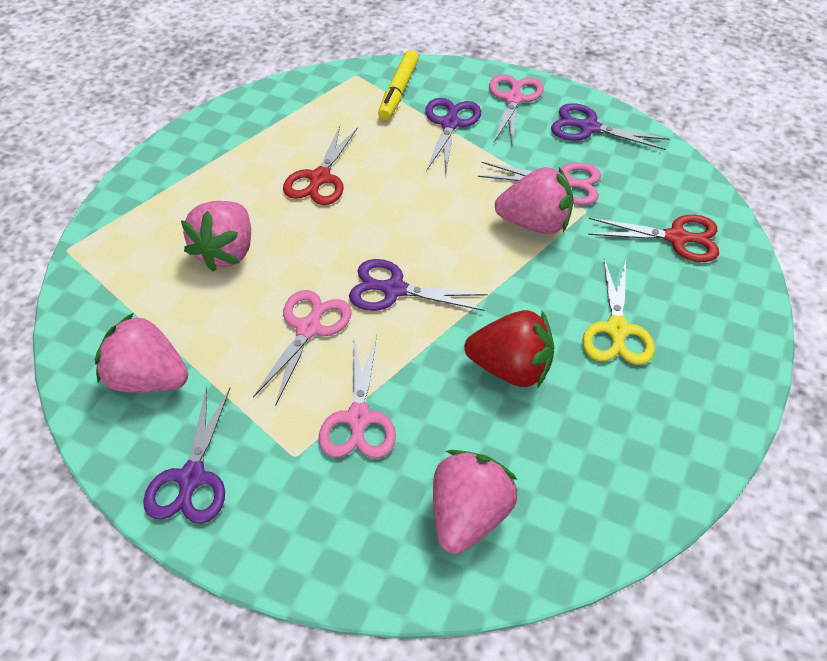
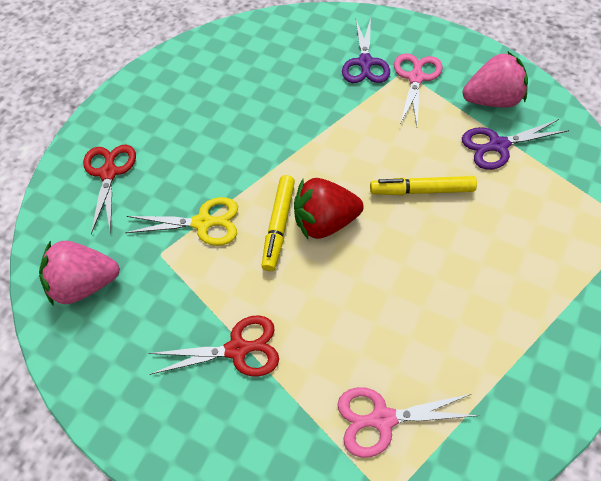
pink scissors: [253,290,352,406] [319,335,396,458] [478,162,601,205] [489,74,544,146] = 4 -> [337,387,479,458] [394,53,442,125] = 2
pink strawberry: [95,313,188,393] [181,201,251,272] [433,450,517,554] [495,167,574,234] = 4 -> [39,241,120,306] [463,52,528,108] = 2
purple scissors: [143,387,230,524] [349,259,488,311] [425,98,481,173] [551,103,669,150] = 4 -> [342,18,390,83] [462,119,569,170] = 2
yellow marker: [378,50,419,120] = 1 -> [261,175,295,271] [370,176,477,195] = 2

